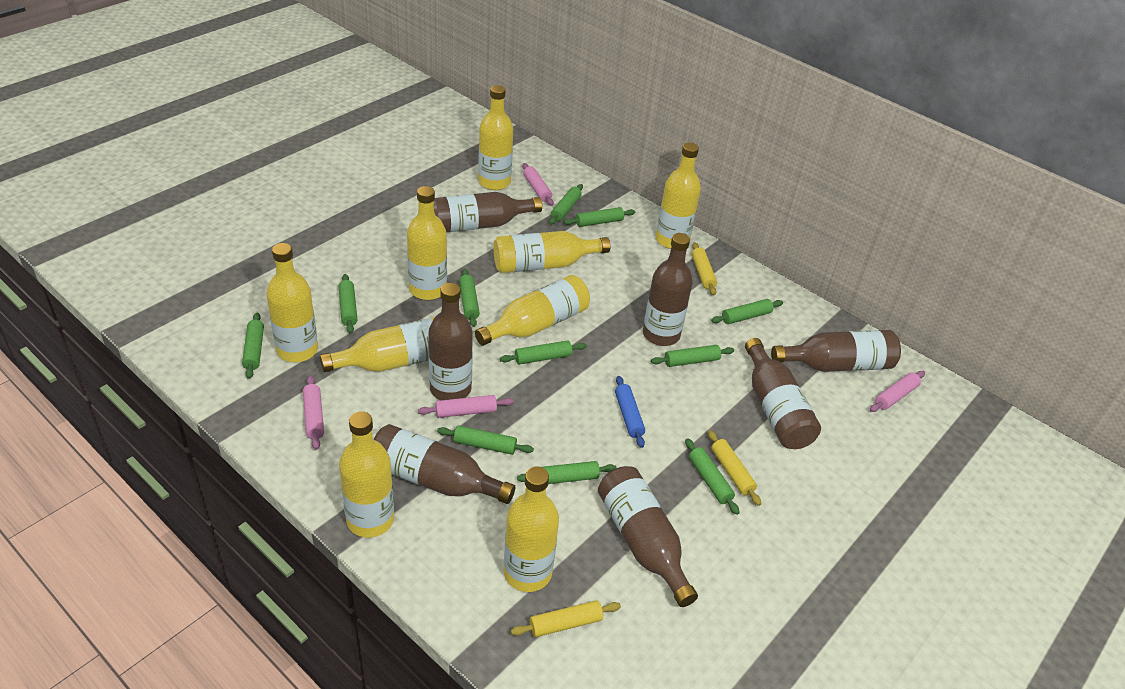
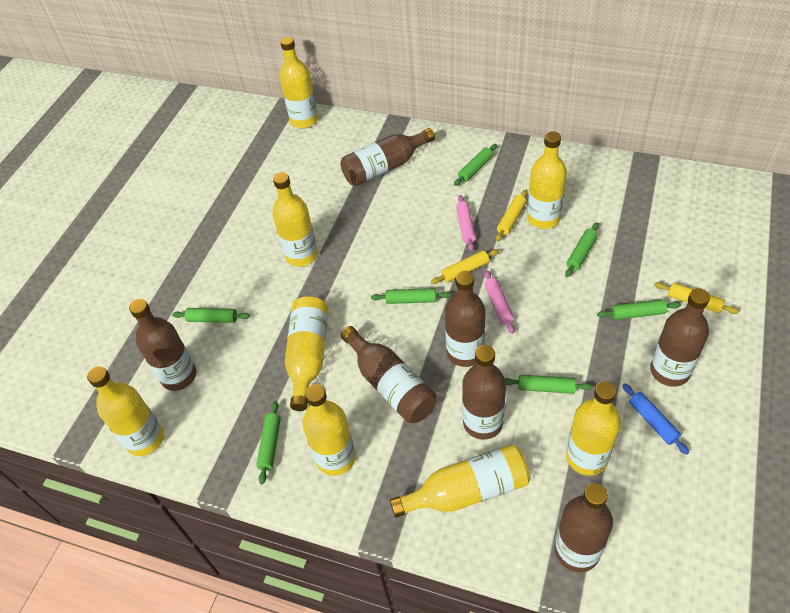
green rolling pin: [242,313,264,379] [339,274,357,334] [437,425,534,455] [459,269,480,327] [500,340,586,365] [517,461,616,484] [549,184,583,225] [564,207,635,227] [651,345,734,367] [685,438,740,515] [711,299,783,324] = 11 -> [172,308,250,323] [256,401,281,484] [371,288,451,304] [454,144,497,186] [505,375,592,394] [565,223,599,277] [597,299,681,320] = 7
pink rolling pin: [303,375,324,450] [418,395,514,418] [522,163,554,206] [870,371,925,412] = 4 -> [456,195,476,251] [484,270,515,334] = 2
yellow bottle: [267,243,318,362] [320,317,435,372] [339,411,394,538] [407,186,447,300] [475,275,590,346] [478,85,513,190] [494,231,610,273] [504,467,559,592] [656,143,701,249] = 9 -> [87,366,164,456] [272,172,318,266] [280,37,318,128] [285,296,328,411] [303,384,356,476] [390,444,530,518] [527,131,567,229] [566,381,621,476] = 8

